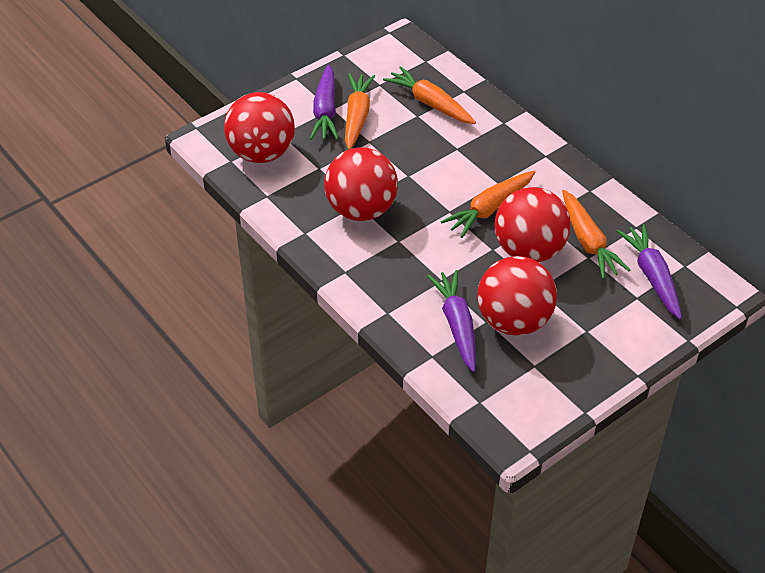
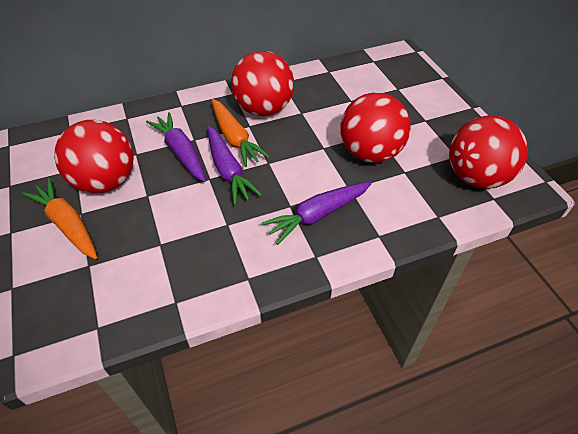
orange carrot: [345,73,375,150] [383,66,476,124] [441,171,535,238] [562,190,630,279] = 4 -> [22,178,97,259] [212,99,270,167] = 2

